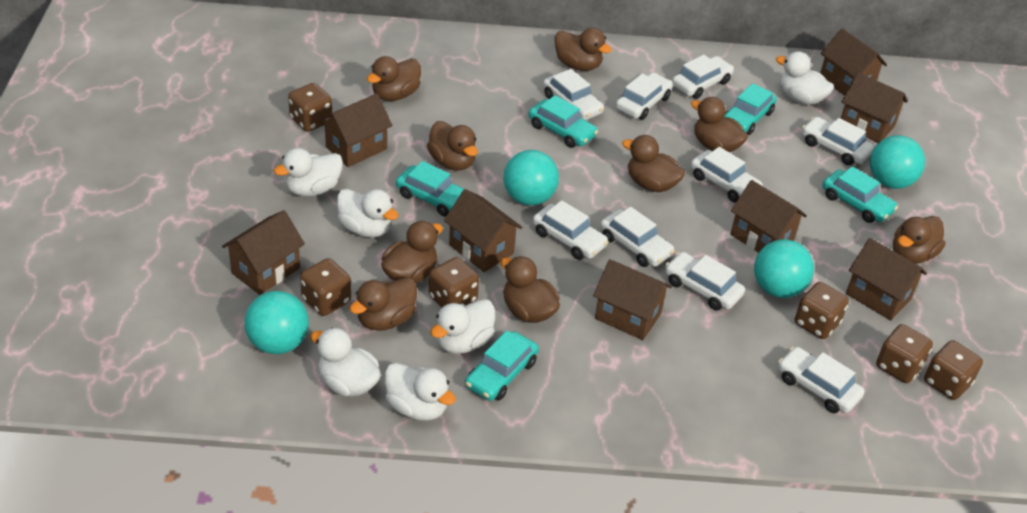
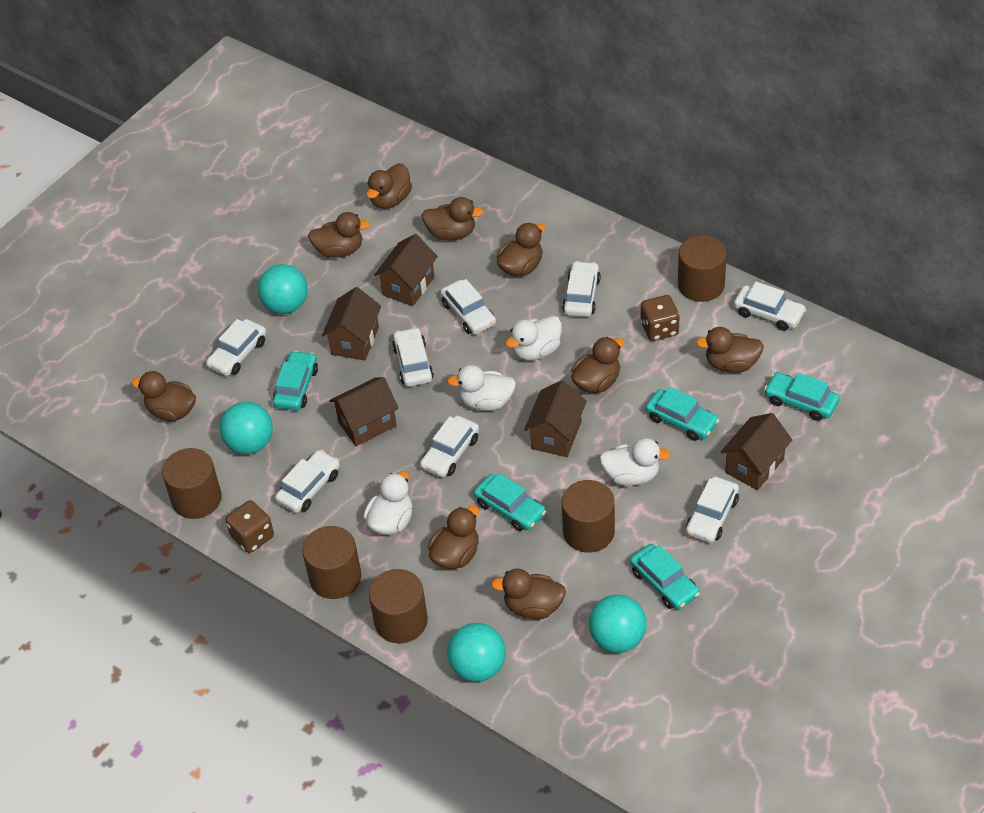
brown cylinder: none = 0 -> [162,448,222,519] [302,526,361,599] [369,569,428,643] [562,480,615,553] [678,235,727,302] = 5
brown dice: [288,83,332,132] [300,258,351,316] [429,257,479,307] [795,282,849,339] [876,324,933,383] [924,340,983,400] = 6 -> [226,500,274,553] [640,295,680,341] = 2
brown house: [222,210,305,295] [319,93,393,167] [444,189,522,272] [593,259,672,340] [730,180,807,253] [820,28,887,96] [841,72,908,143] [846,238,927,321] = 8 -> [322,287,381,360] [329,377,399,446] [374,234,438,306] [524,380,587,457] [721,413,792,490] = 5
white car: [533,200,609,260] [543,69,604,120] [600,207,675,267] [615,73,673,120] [665,252,745,310] [672,55,734,99] [690,147,763,202] [778,347,865,413] [802,117,874,165] = 9 -> [206,319,266,376] [275,450,340,513] [392,327,434,387] [420,415,479,478] [440,279,496,334] [562,261,601,317] [686,476,739,543] [734,282,806,331] = 8
white duck: [274,148,343,197] [310,328,381,397] [337,189,399,238] [384,363,456,421] [430,299,495,354] [776,51,834,105] = 6 -> [363,471,412,535] [447,365,516,411] [505,316,562,361] [600,438,671,486] = 4

